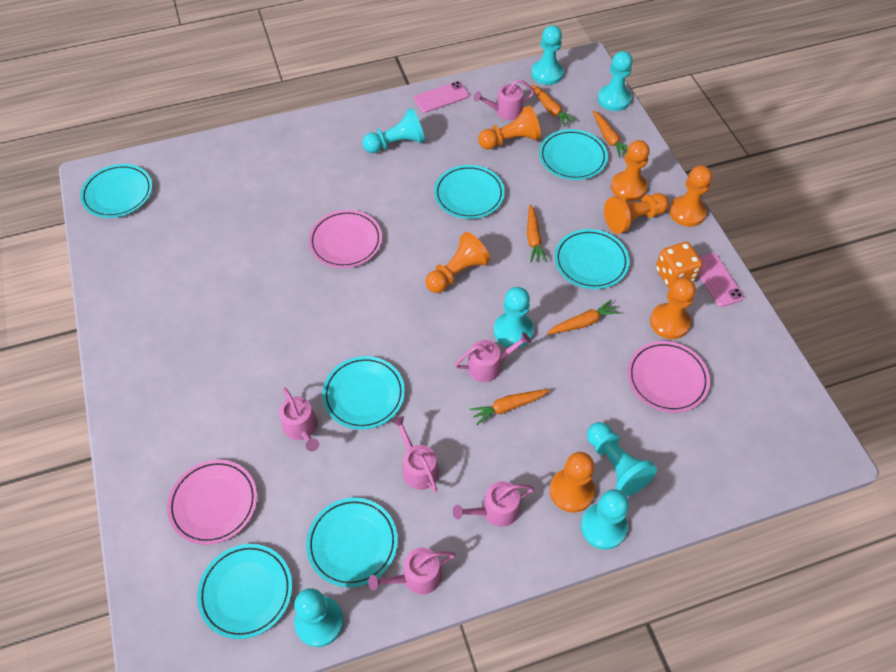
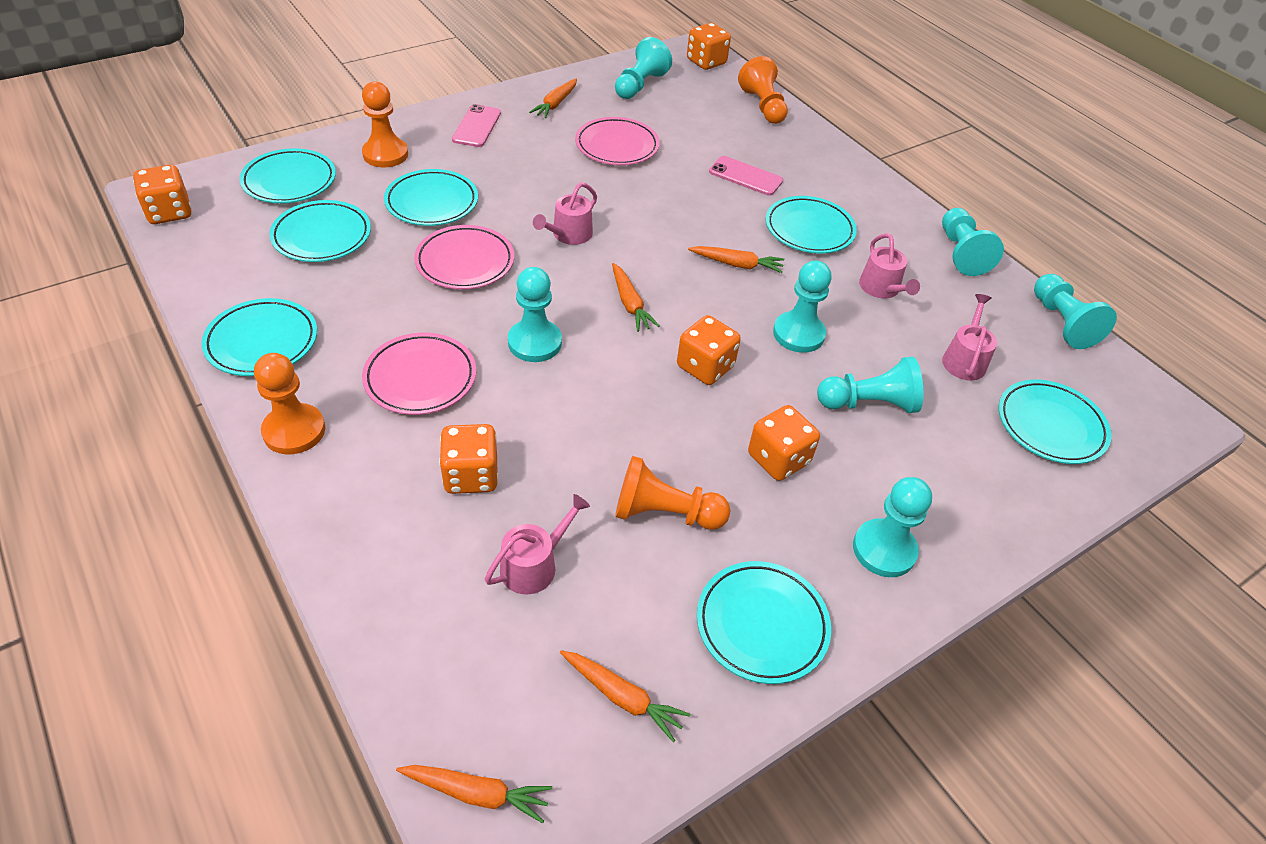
orange dice: [656,242,702,289] = 1 -> [133,165,191,224] [439,424,498,494] [677,315,741,385] [687,23,731,70] [748,405,820,481] = 5
orange pawn: [425,232,490,293] [478,105,541,149] [550,452,595,513] [604,193,669,234] [611,140,650,201] [650,278,696,339] [669,165,712,227] = 7 -> [254,353,325,455] [362,81,408,168] [615,456,730,530] [738,56,788,124] = 4
pink watering can: [279,387,319,452] [368,548,456,594] [392,416,439,492] [453,481,534,527] [455,332,531,382] [474,79,534,120] = 6 -> [485,494,590,594] [533,182,597,245] [859,233,920,299] [942,294,997,381] = 4

